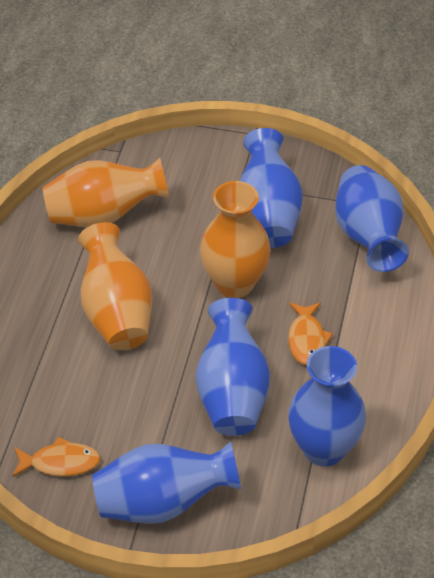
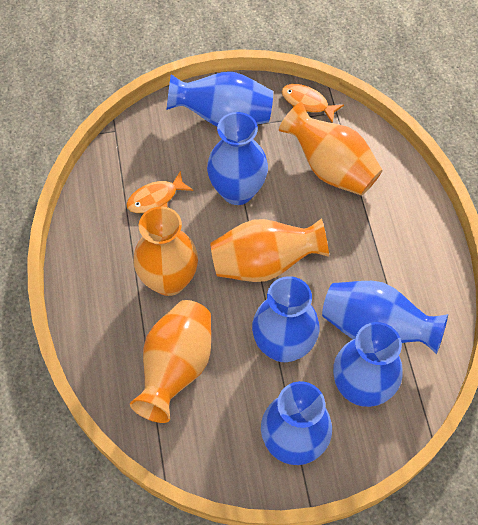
blue vase: [92,442,242,524] [196,298,270,436] [240,128,303,248] [288,346,366,466] [335,165,409,272] = 5 -> [167,72,273,127] [207,112,268,205] [252,276,320,362] [261,381,332,465] [322,281,448,354] [333,322,403,407] = 6
orange vase: [42,158,169,227] [78,222,152,350] [200,181,271,298] = 3 -> [130,300,211,423] [133,206,198,296] [211,218,329,282] [279,102,383,196] = 4

